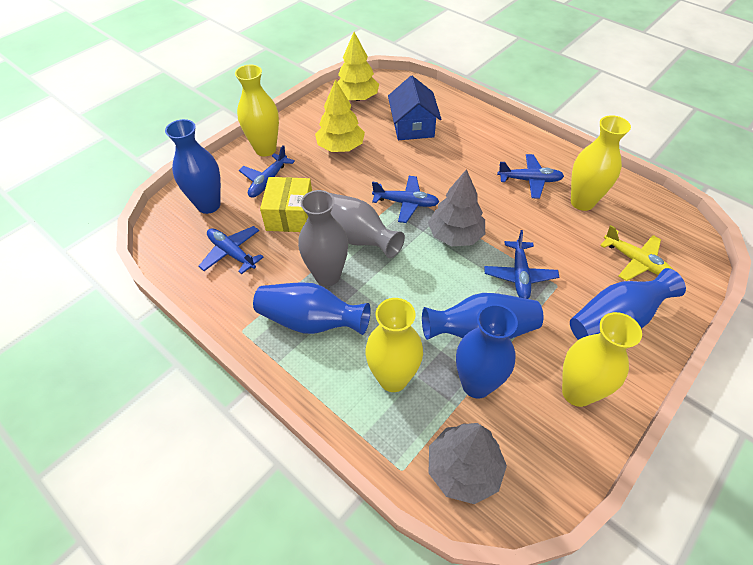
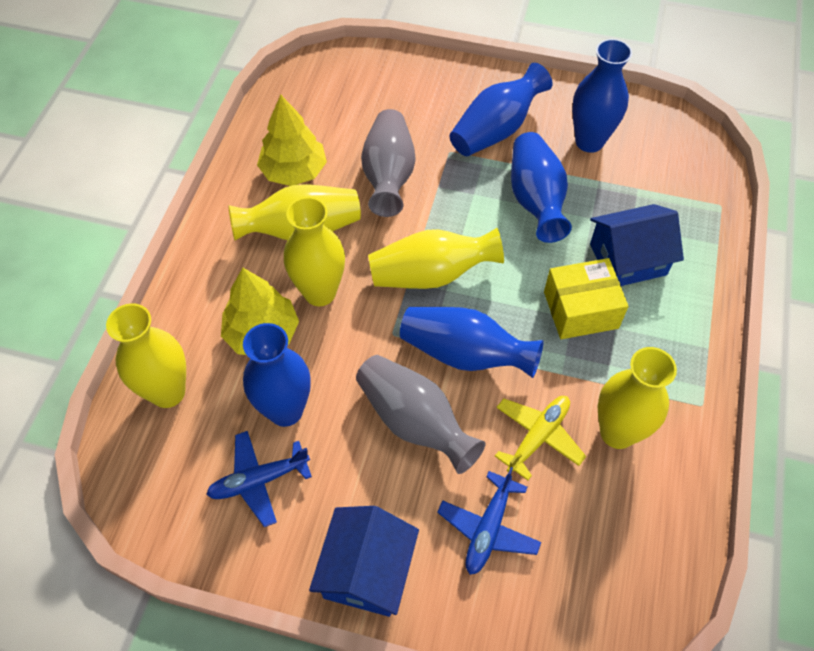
blue house: [388,76,441,140] = 1 -> [309,506,419,617] [590,204,684,286] = 2
blue plane: [198,226,263,274] [239,145,295,198] [372,176,439,223] [484,230,559,299] [497,154,564,199] = 5 -> [206,431,312,527] [437,467,541,575] = 2
grey tree: [428,169,485,246] [428,423,507,504] = 2 -> none = 0
yellow vase: [235,65,279,156] [365,298,423,392] [562,312,642,407] [571,115,631,211] = 4 -> [106,303,186,408] [228,184,361,241] [284,197,345,306] [368,228,504,289] [598,347,677,449] = 5

